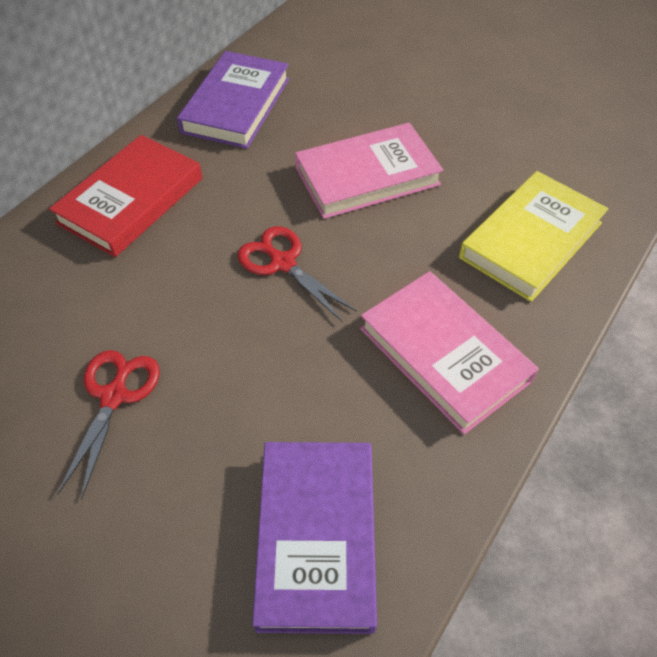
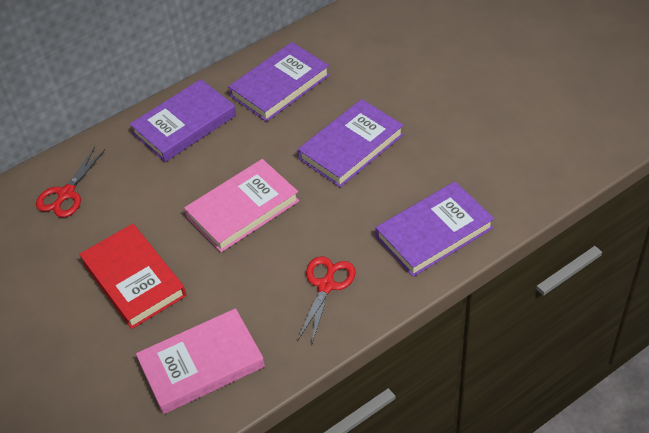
purple book: [177,51,289,149] [252,442,377,634] = 2 -> [129,79,236,162] [228,42,330,122] [298,99,404,187] [375,182,494,277] = 4
yellow book: [459,171,609,302] = 1 -> none = 0

